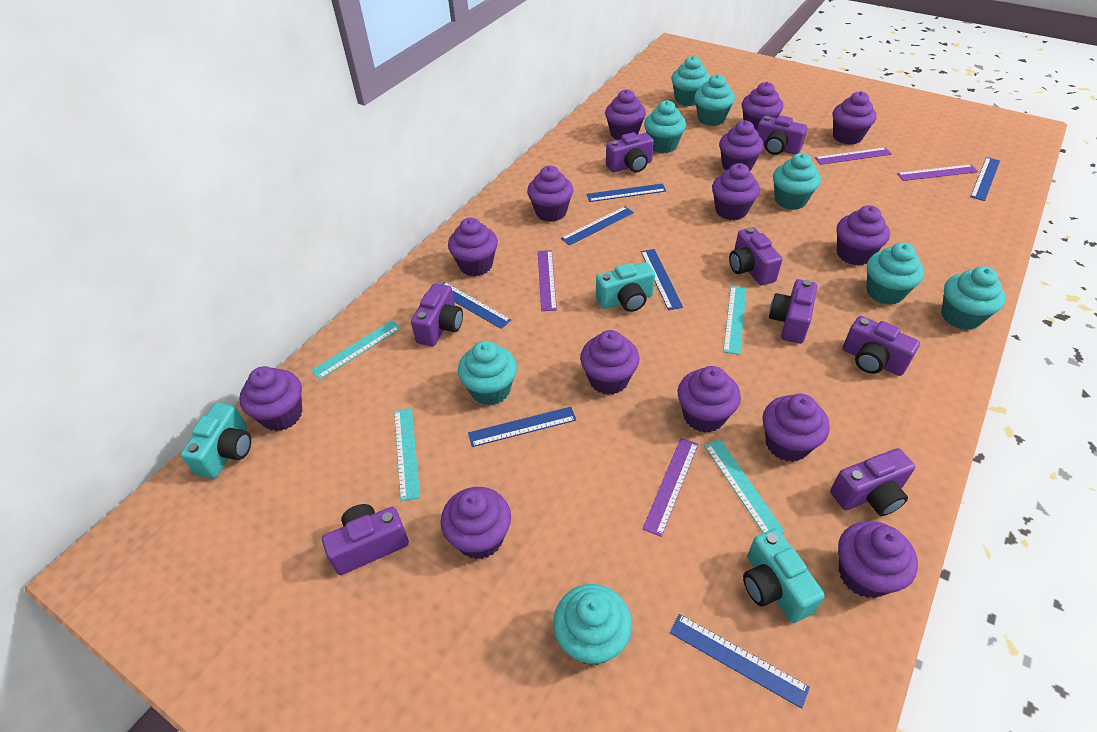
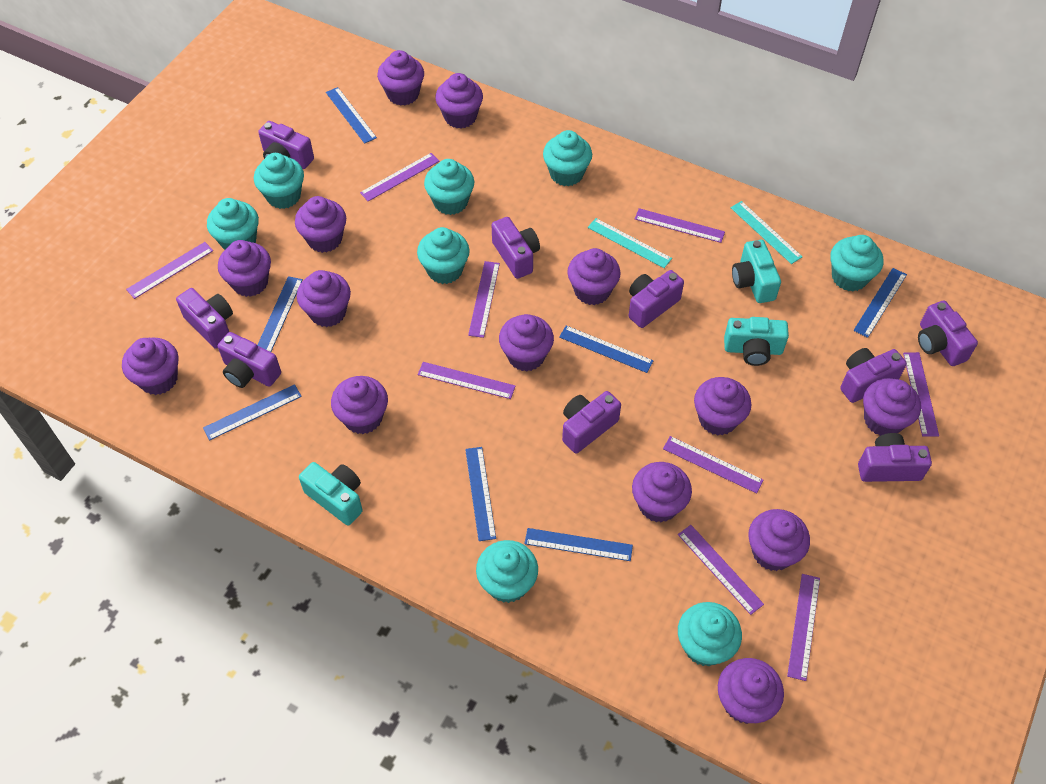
purple camera: [322,504,409,575] [411,283,463,346] [606,132,654,173] [729,227,782,285] [757,115,807,155] [769,279,817,344] [830,448,915,516] [843,316,920,376] = 8 -> [176,288,233,349] [218,332,281,388] [258,121,314,169] [492,217,540,279] [562,391,621,453] [628,270,684,328] [840,348,907,403] [858,433,932,482] [918,300,978,366] = 9
purple ruler: [538,250,557,311] [642,438,698,537] [815,147,891,165] [897,164,978,181] = 4 -> [126,242,213,299] [360,153,439,201] [418,362,516,399] [468,261,500,338] [635,208,725,243] [663,436,764,494] [678,525,764,615] [787,574,820,681] [903,352,939,437] = 9
turquoise ruler: [311,320,401,380] [394,408,420,501] [704,439,785,534] [723,286,746,355] = 4 -> [588,218,672,268] [731,201,802,264] = 2

